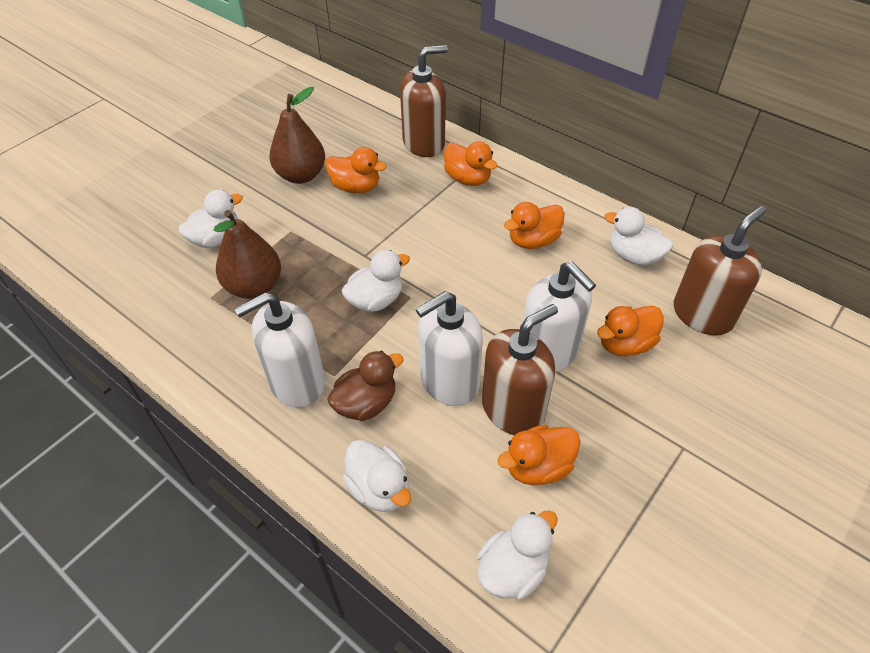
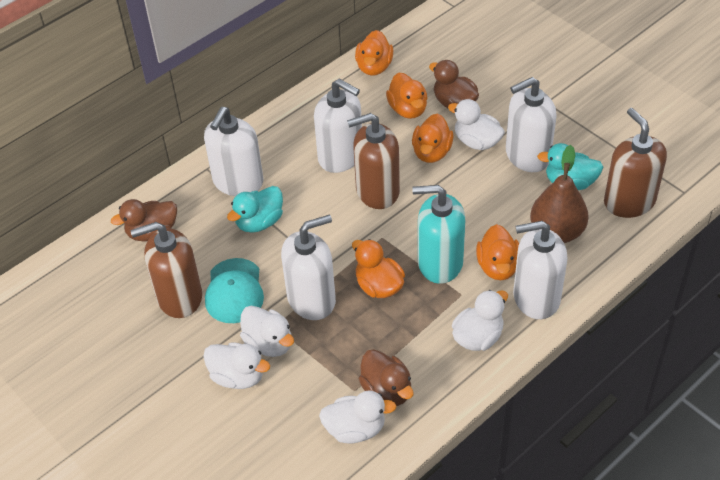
brown duck: [327,351,404,421] = 1 -> [111,199,177,242] [359,349,413,406] [429,60,479,108] = 3
brown pear: [214,210,281,299] [269,87,325,184] = 2 -> [530,145,589,243] = 1
turquoise cap: none = 0 -> [205,258,264,323] = 1
turquoise duck: none = 0 -> [227,186,283,233] [537,143,603,190] = 2
turquoise soap dispenser: none = 0 -> [412,185,465,284] = 1
white soap dispenser: [234,292,325,408] [416,291,483,406] [523,262,596,372] = 3 -> [204,107,263,196] [281,215,336,320] [314,79,362,173] [506,77,557,172] [513,221,567,319] = 5

